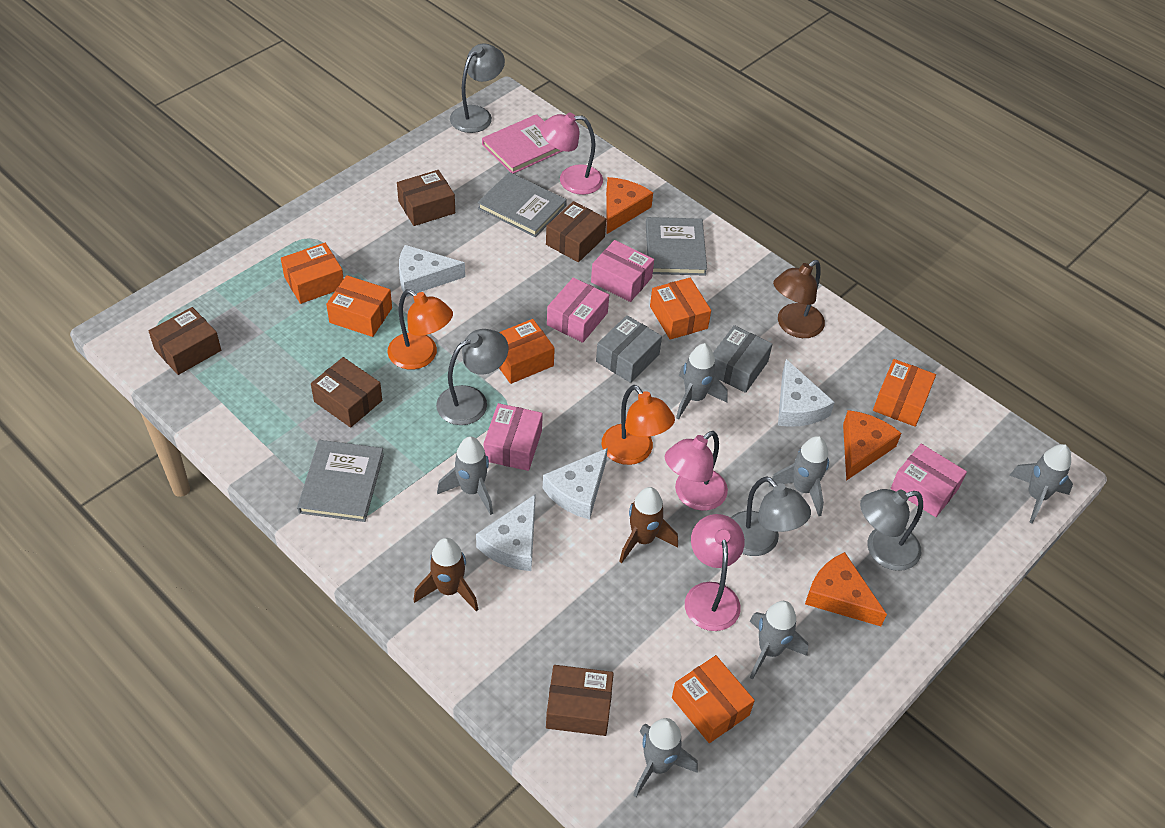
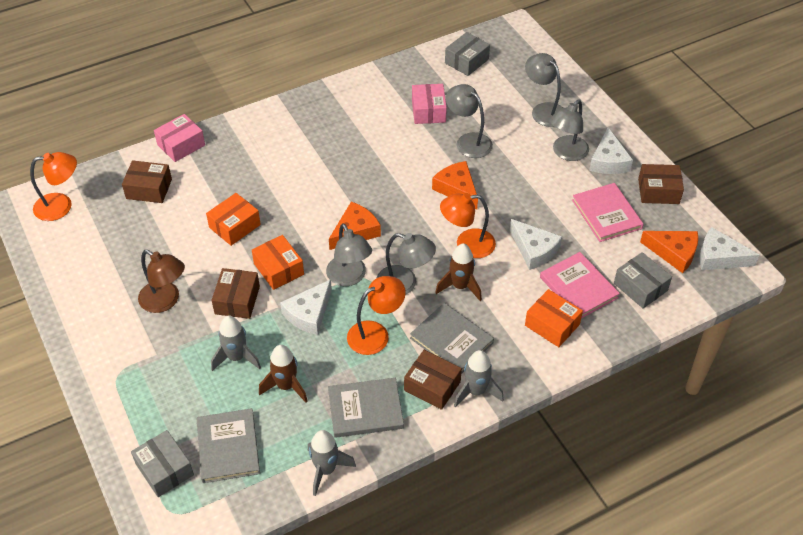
brown box: [149,307,221,375] [311,357,382,428] [397,170,455,226] [546,201,606,262] [546,665,614,736] = 5 -> [122,160,172,203] [211,268,260,319] [404,350,462,410] [638,164,684,204] = 4
grey box: [596,315,662,383] [713,325,772,393] = 2 -> [131,430,194,497] [445,32,490,76] [614,252,672,308] = 3
grey lamp: [436,329,508,425] [450,43,505,133] [731,476,811,556] [860,489,923,571] = 4 -> [326,223,372,286] [377,233,436,295] [446,84,493,158] [525,53,563,127] [549,99,589,161] = 5
grey rocket: [437,436,493,515] [633,718,698,797] [676,343,727,420] [750,601,808,680] [769,436,829,516] [1009,444,1073,524] = 6 -> [211,316,261,371] [308,430,356,496] [454,350,504,408] = 3
orange box: [281,243,344,304] [326,275,392,337] [499,319,555,384] [650,278,711,340] [672,655,755,743] [873,359,936,427] = 6 -> [206,193,261,246] [252,235,304,290] [525,289,583,347] = 3
orange lamp: [387,289,453,370] [602,385,675,465] = 2 -> [30,152,77,221] [347,276,406,355] [440,193,496,258] = 3
pink book: [482,114,563,174] = 1 -> [540,252,620,319] [572,183,644,242] = 2
pink box: [484,403,543,471] [547,278,609,343] [591,240,654,302] [891,444,967,517] = 4 -> [154,114,205,162] [412,84,447,124] = 2
pink lamp: [540,112,603,195] [665,431,728,511] [685,514,745,631] = 3 -> none = 0

